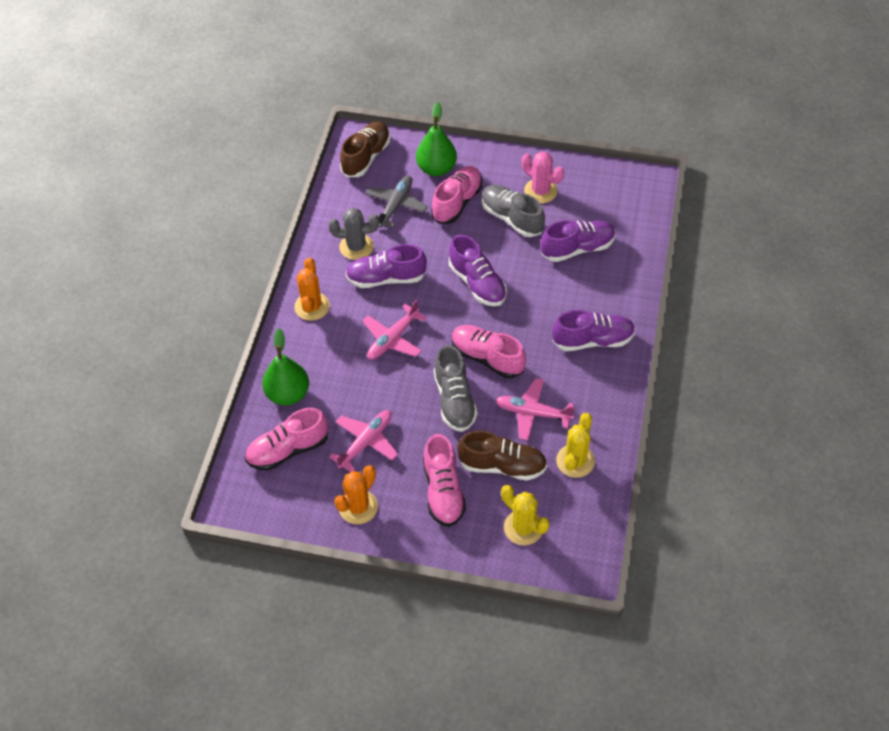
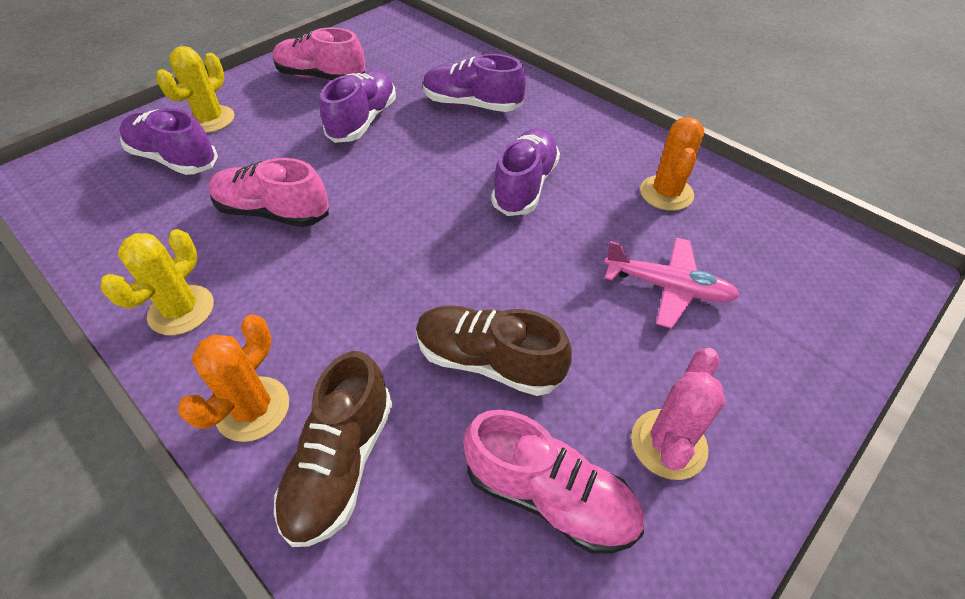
green pear: [262,328,309,405] [416,102,457,176] = 2 -> none = 0
grey cactus: [328,208,379,260] = 1 -> none = 0
grey plane: [365,175,428,228] = 1 -> none = 0
grey shoe: [434,345,478,432] [482,185,545,237] = 2 -> none = 0
pink plane: [329,410,398,472] [363,299,427,360] [495,378,575,440] = 3 -> [604,237,740,329] = 1
pink shoe: [245,408,328,471] [423,434,466,527] [431,166,482,224] [452,325,526,378] = 4 -> [208,158,329,227] [273,28,365,80] [463,410,644,554] = 3

